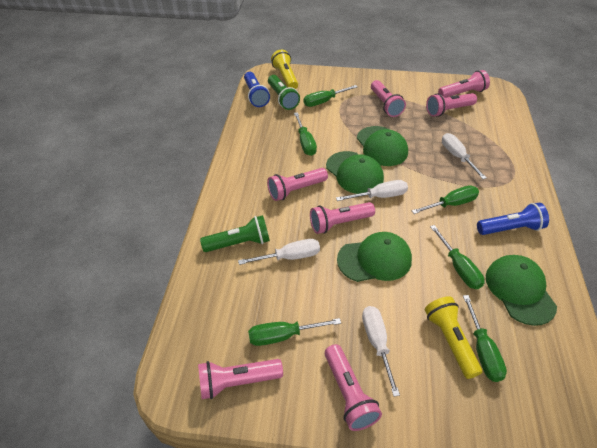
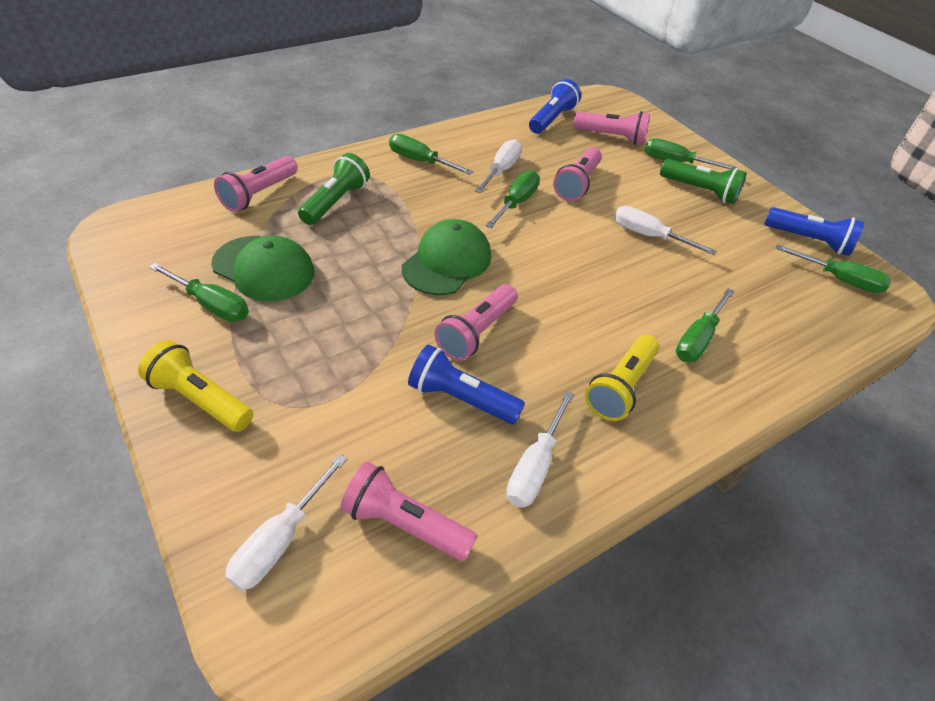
blue flashlight: [244,72,270,107] [477,203,549,235] = 2 -> [408,344,525,424] [529,79,581,134] [765,207,864,256] = 3
green cap: [326,151,384,194] [337,232,412,282] [357,126,408,166] [486,255,557,326] = 4 -> [211,236,314,302] [402,219,491,295] = 2
pink flashlight: [198,359,283,399] [267,168,328,201] [310,202,375,234] [325,344,382,431] [371,80,406,117] [426,93,477,117] [438,70,490,98] = 7 -> [214,156,298,212] [340,462,477,561] [434,284,518,361] [553,147,602,201] [574,111,650,145] = 5

